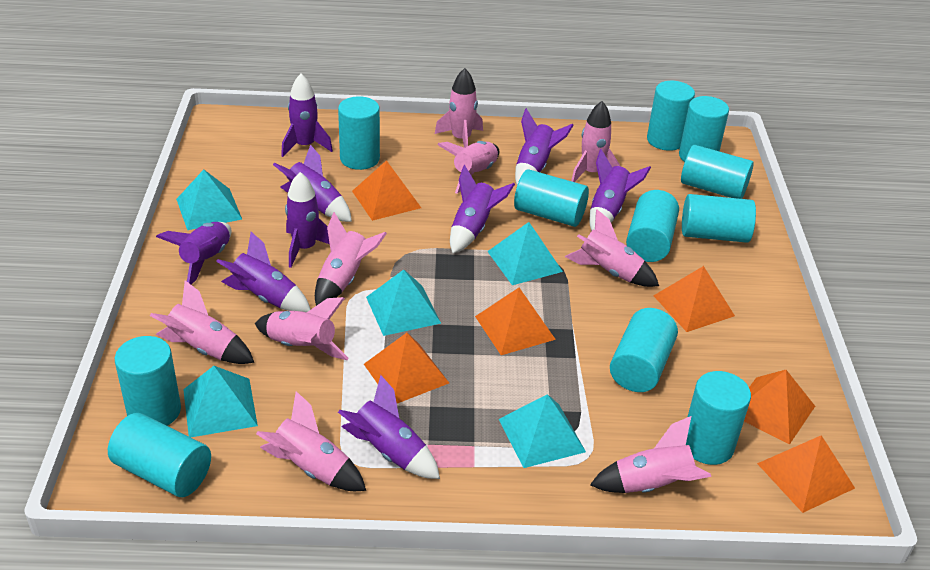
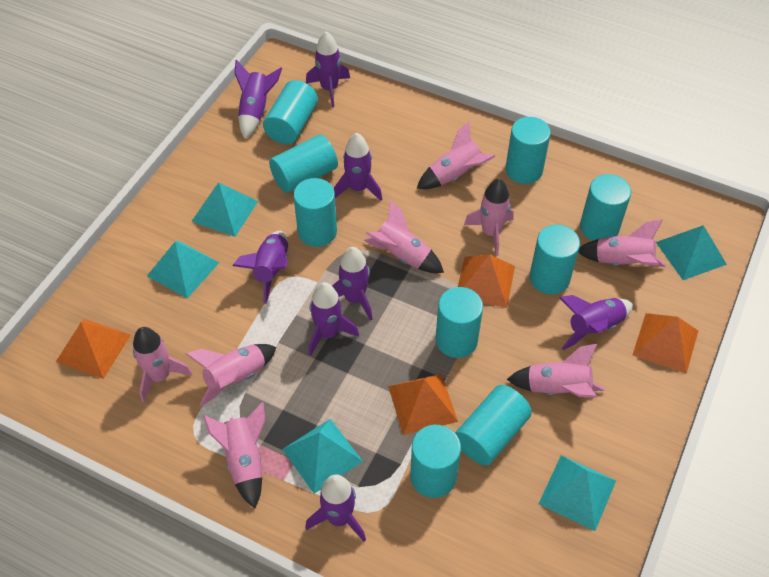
orange pyramid: [352,160,421,221] [364,333,449,403] [475,288,556,355] [653,266,735,332] [744,370,815,445] [757,435,855,513] = 6 -> [56,319,131,379] [388,374,458,435] [458,254,515,308] [633,313,698,374] = 4
pink rocket: [150,280,254,364] [255,297,349,360] [256,391,366,491] [315,212,387,306] [435,68,483,148] [437,141,499,193] [565,209,659,287] [571,101,620,182] [590,416,711,493] = 9 -> [133,327,192,403] [186,344,276,406] [203,402,265,508] [364,200,444,273] [416,122,495,189] [464,178,514,256] [507,343,605,398] [578,220,666,267] = 8
purple rocket: [156,222,232,285] [216,232,311,312] [273,144,352,222] [281,74,333,157] [285,172,330,268] [338,375,440,479] [450,165,515,254] [515,108,574,185] [590,149,651,231] = 9 -> [233,231,288,304] [234,60,282,139] [305,475,366,542] [306,31,350,107] [309,282,359,356] [332,247,372,321] [334,133,382,201] [559,295,633,350] = 8
turquoise cylinder: [108,413,211,497] [115,336,181,426] [338,96,380,170] [514,169,589,227] [610,308,678,392] [626,190,679,262] [647,81,695,151] [679,96,729,162] [681,145,754,199] [682,194,756,243] [686,371,751,465] = 11 -> [263,80,318,144] [269,135,338,193] [293,178,337,247] [410,425,461,498] [436,287,483,358] [455,385,532,466] [506,117,551,184] [530,225,580,294] [580,174,631,241] = 9

